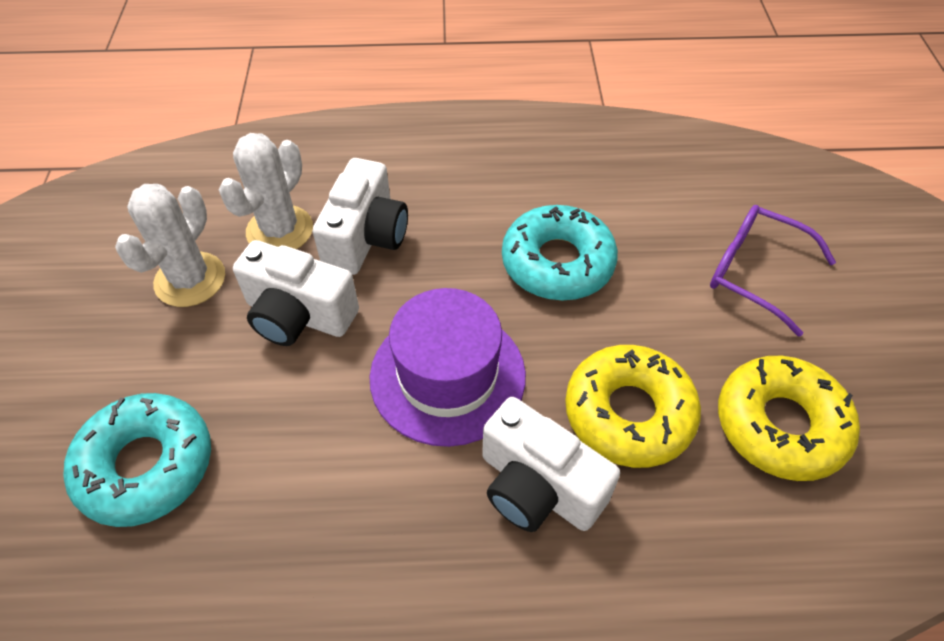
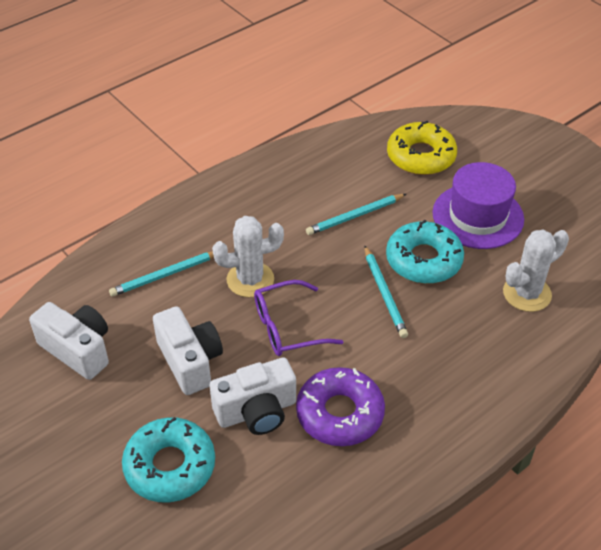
purple donut: none = 0 -> [296,367,385,446] = 1
turquoise pencil: none = 0 -> [109,251,214,297] [306,194,406,235] [364,245,408,338] = 3
yellow donut: [565,345,701,468] [718,356,860,481] = 2 -> [387,121,457,175] = 1

